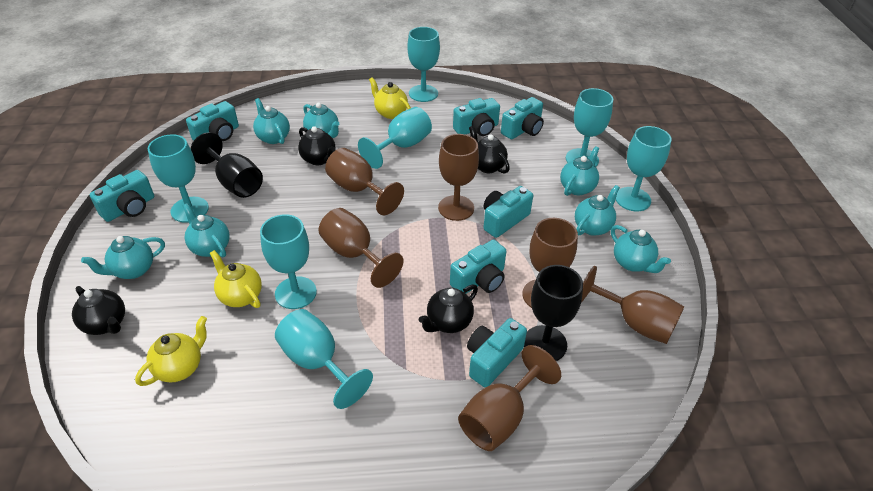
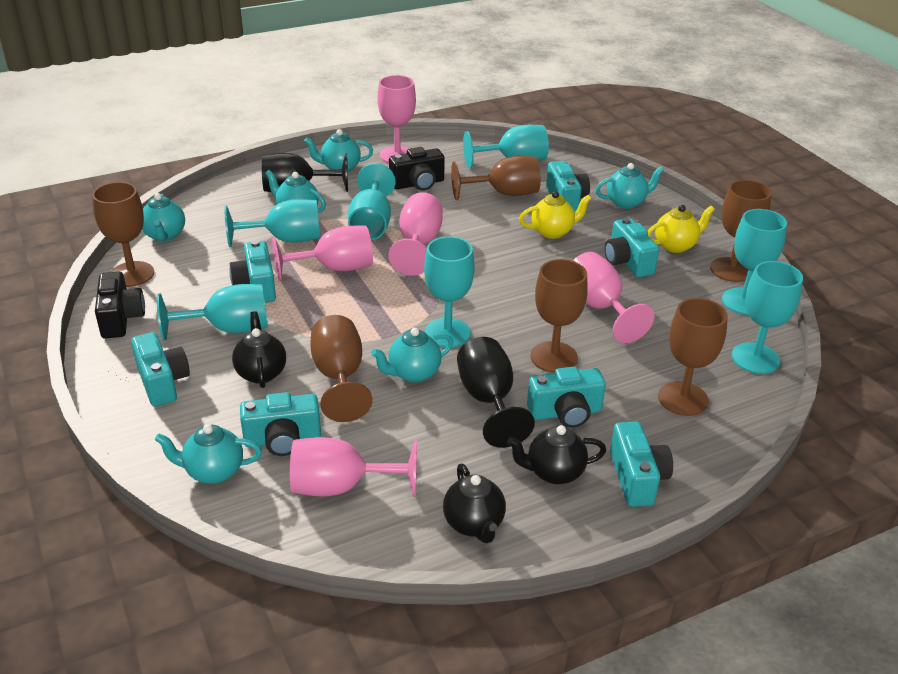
black camera: none = 0 -> [95,271,145,339] [389,147,445,191] = 2
black teapot: [72,286,125,335] [298,126,336,165] [419,285,478,333] [469,126,510,174] = 4 -> [232,311,286,388] [443,463,506,543] [507,425,606,484] = 3
pink goblet: none = 0 -> [272,226,373,281] [290,437,417,497] [378,75,416,163] [389,192,443,276] [573,252,654,343] = 5
turquoise teapot: [81,236,165,279] [183,203,230,258] [253,98,290,144] [303,102,339,138] [560,146,599,196] [575,185,620,236] [611,225,671,273] = 7 -> [142,193,185,242] [155,424,262,484] [265,170,326,213] [304,129,373,172] [371,328,453,383] [596,163,664,209] = 6
yellow teapot: [135,316,207,386] [210,250,262,308] [369,77,411,119] = 3 -> [519,191,592,239] [648,205,715,253] = 2

